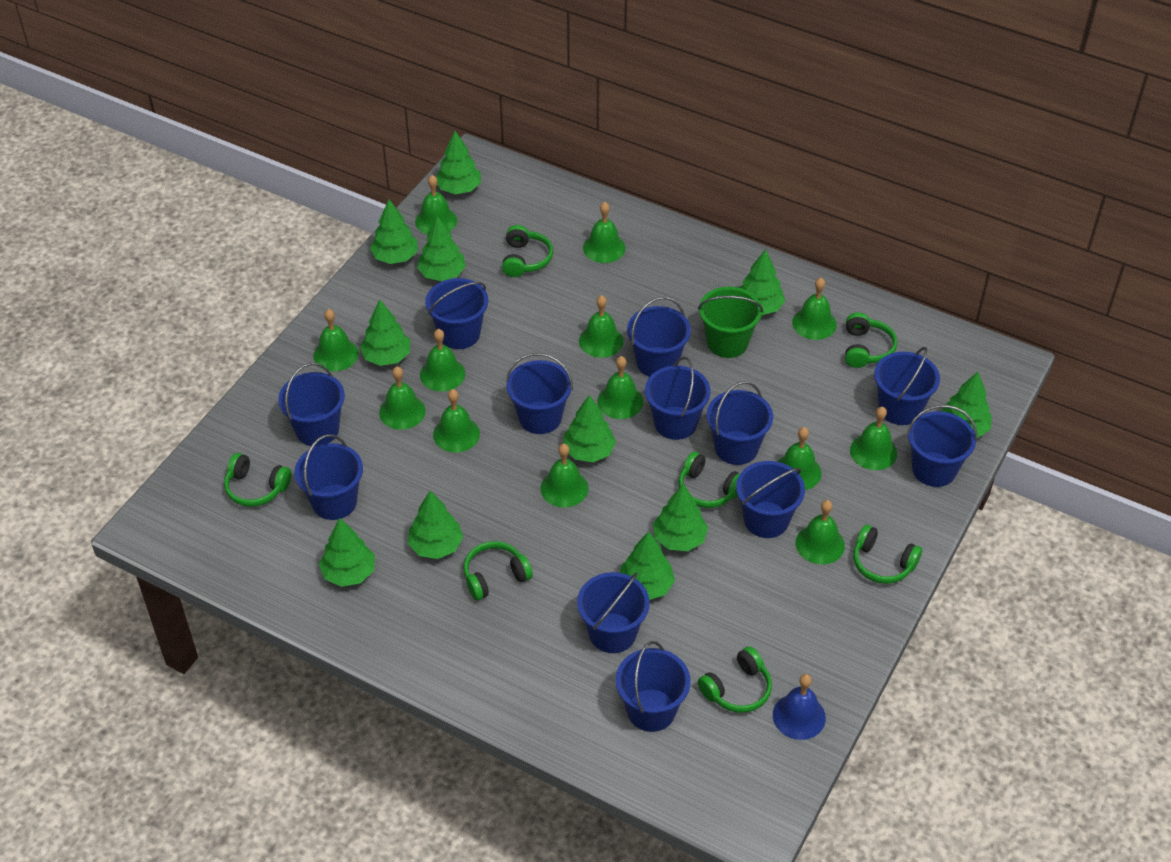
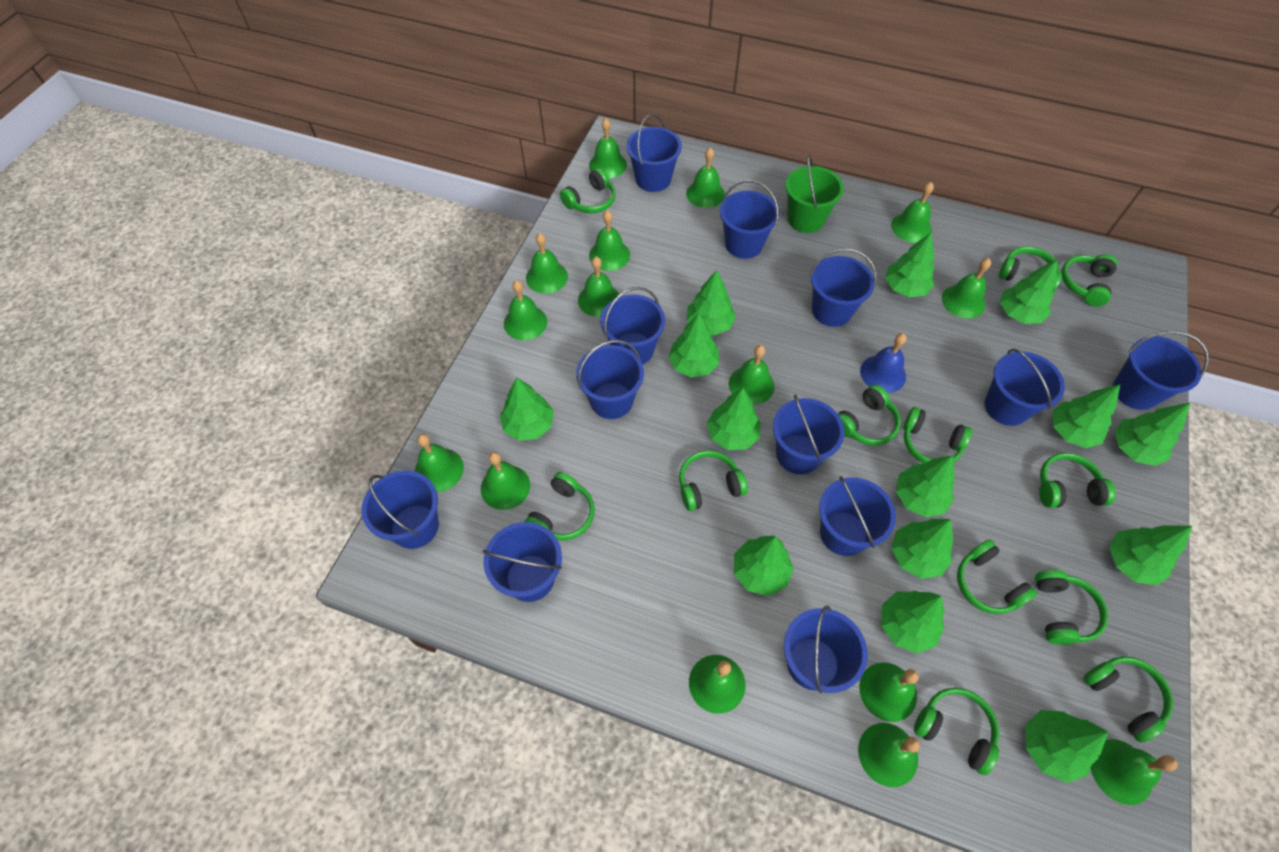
green bell: [313,309,358,371] [379,367,426,430] [415,175,457,235] [420,329,465,392] [433,389,480,452] [541,444,588,508] [579,295,624,358] [583,202,626,263] [597,356,643,419] [777,427,822,490] [792,278,837,340] [796,500,845,564] [850,407,897,470] = 13 -> [415,434,464,492] [481,452,530,510] [504,280,547,340] [526,233,568,294] [578,257,619,317] [589,118,627,178] [589,210,630,271] [686,147,725,208] [689,655,745,714] [729,345,775,405] [858,723,920,787] [859,662,918,722] [891,182,934,243] [942,258,991,319] [1091,739,1178,805] = 15
green headphones: [224,453,291,507] [463,541,533,600] [502,225,553,277] [678,452,740,508] [698,646,772,713] [845,312,897,368] [853,525,922,584] = 7 -> [524,472,595,540] [560,168,616,213] [679,450,748,511] [838,385,901,445] [904,407,972,463] [914,688,999,775] [957,539,1037,614] [999,246,1062,293] [1035,570,1108,645] [1039,453,1116,508] [1061,254,1118,307] [1083,656,1173,742] = 12
green tree: [319,518,375,587] [360,299,410,366] [370,200,418,264] [408,491,463,559] [417,216,466,281] [436,131,481,194] [564,395,616,462] [620,531,675,600] [653,483,708,551] [738,249,785,315] [941,372,992,438] = 11 -> [500,378,554,441] [668,313,720,378] [687,270,736,335] [707,388,761,450] [734,536,794,596] [881,591,945,653] [885,232,935,297] [891,519,953,579] [896,456,955,517] [1000,260,1057,324] [1026,710,1108,783] [1053,384,1120,448] [1109,525,1192,585] [1114,402,1191,466] = 14

